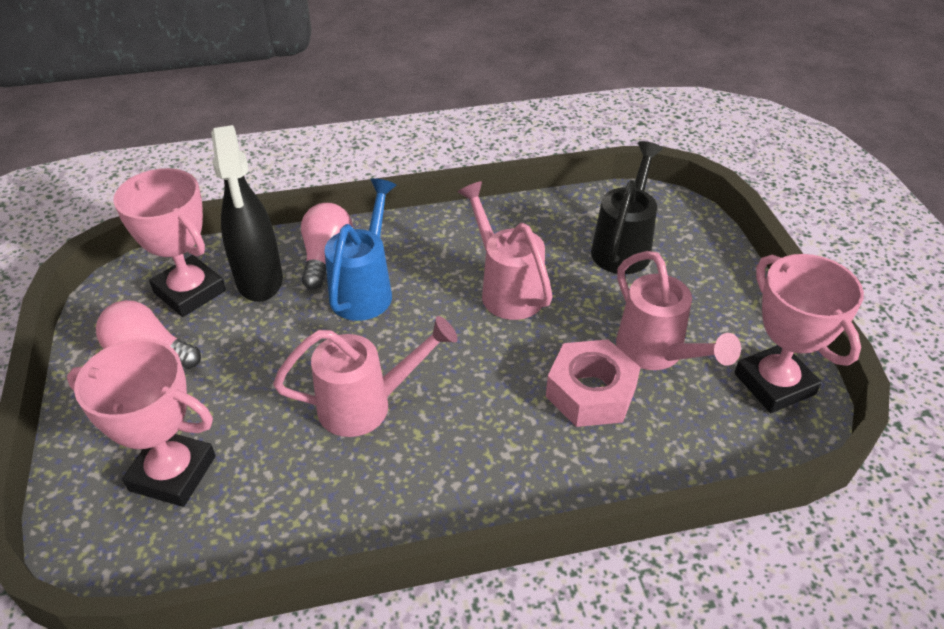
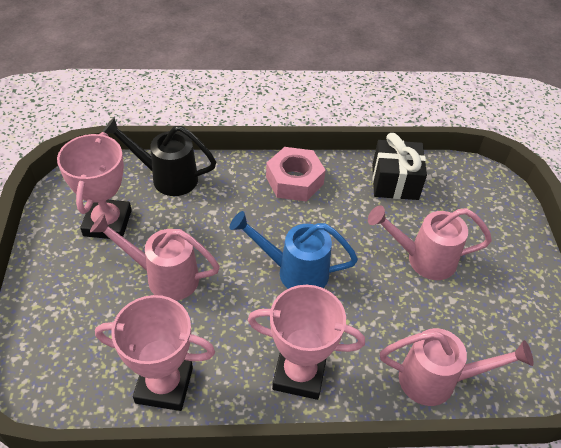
black gift: none = 0 -> [372,133,427,200] = 1
black spray bottle: [211,125,283,302] = 1 -> none = 0
pink light bulb: [96,300,201,369] [301,203,353,290] = 2 -> none = 0

